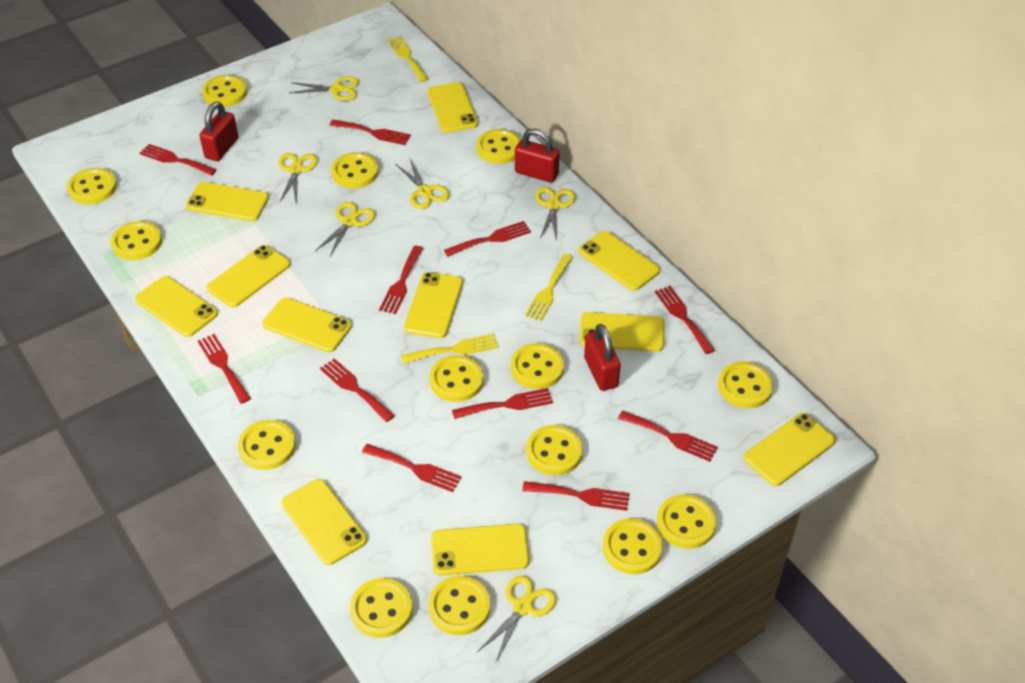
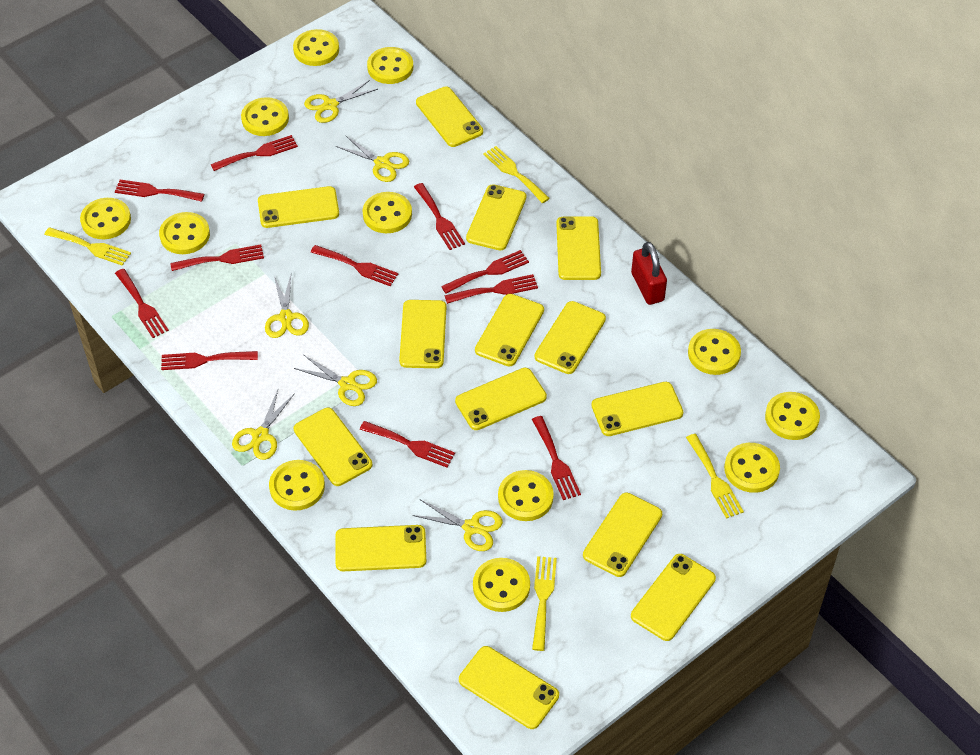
red padlock: [199,101,239,161] [515,128,560,183] [584,324,621,391] = 3 -> [631,242,667,305] = 1
yellow button: [67,168,117,204] [111,221,162,260] [202,75,247,107] [238,420,296,470] [331,152,378,188] [350,578,413,638] [428,576,491,635] [429,355,484,402] [476,129,521,164] [511,343,564,389] [526,425,583,475] [603,518,663,574] [657,494,717,549] [718,361,774,408] = 14 -> [80,198,131,239] [159,212,210,254] [241,97,289,136] [269,460,325,511] [293,29,339,66] [363,192,412,233] [367,47,413,84] [473,558,530,612] [498,470,554,521] [688,329,741,375] [724,443,780,493] [765,392,820,440] = 12
yellow fork: [387,36,428,82] [401,334,499,364] [525,254,573,321] = 3 -> [44,227,131,266] [483,146,550,203] [532,556,557,651] [686,434,744,519] = 4
yellow phone: [135,276,218,337] [186,182,269,221] [207,245,290,308] [262,297,352,353] [281,479,367,565] [404,272,463,338] [428,82,478,133] [431,524,529,576] [578,231,660,291] [580,312,664,352] [744,413,836,486] = 11 -> [258,186,339,228] [294,408,372,486] [335,525,426,571] [399,300,446,368] [416,87,483,147] [455,368,547,430] [459,646,559,729] [466,184,526,251] [475,294,544,366] [534,301,606,374] [556,216,601,280] [583,493,662,577] [591,382,683,436] [631,554,716,641] = 14

